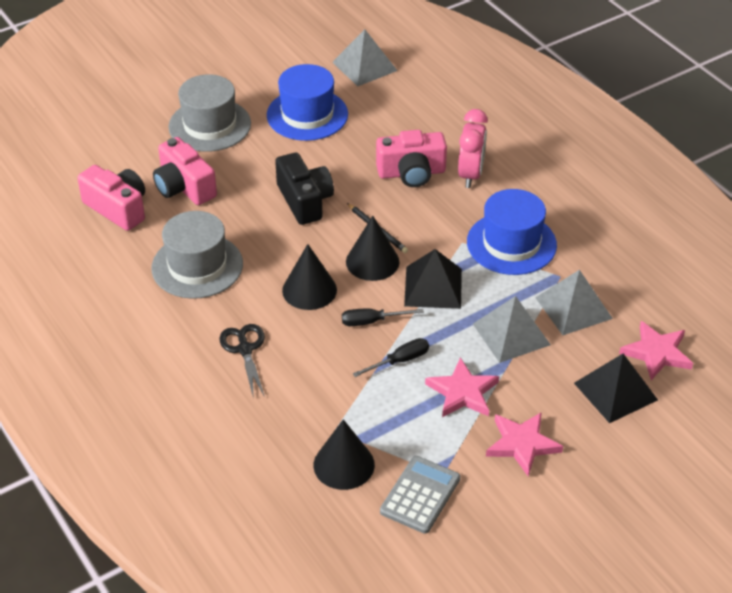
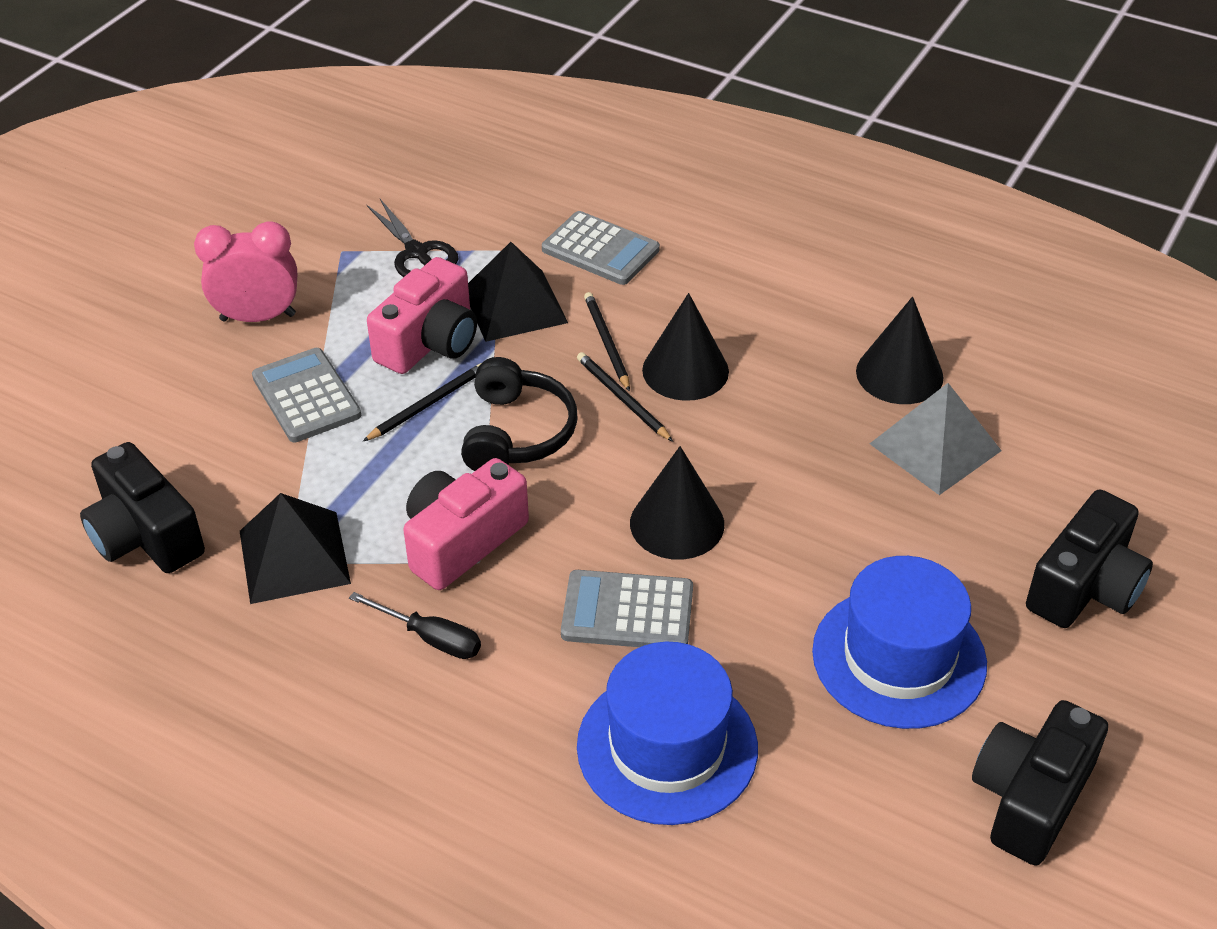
black camera: [275,153,334,225] = 1 -> [80,442,205,573] [972,700,1108,866] [1026,490,1153,628] = 3
black headphones: none = 0 -> [461,357,578,471] = 1
black pencil: [347,203,408,253] = 1 -> [363,363,481,441] [577,352,673,442] [584,292,630,392] = 3
black screwdriver: [342,308,424,326] [353,338,429,377] = 2 -> [349,592,481,659] = 1
grey calculator: [380,456,460,534] = 1 -> [252,348,361,442] [542,211,660,285] [561,570,693,647] = 3
grey hat: [151,211,243,299] [168,74,251,152] = 2 -> none = 0
grey pyramid: [332,29,397,86] [473,296,551,363] [535,270,613,335] = 3 -> [870,383,1002,495] = 1
pink camera: [77,165,145,231] [153,137,217,205] [376,130,447,187] = 3 -> [367,257,477,374] [403,458,529,590] = 2
pink star: [425,357,499,417] [486,412,563,476] [619,321,693,380] = 3 -> none = 0

